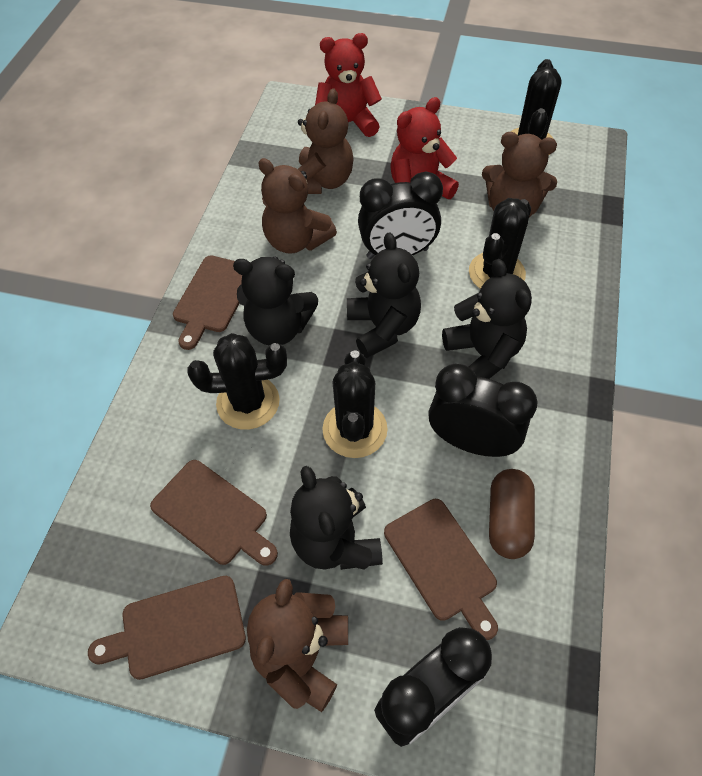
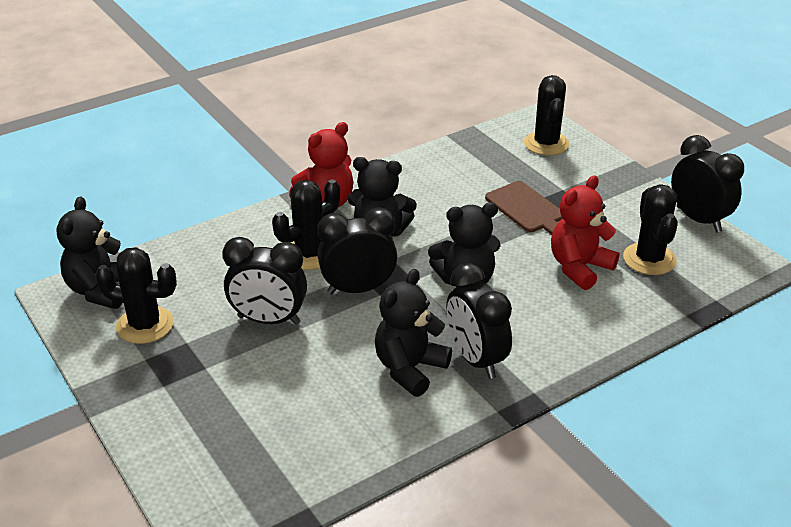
black clock: [358,171,443,259] [374,627,492,747] [428,364,538,457] = 3 -> [222,237,307,325] [317,207,397,294] [446,263,512,379] [671,135,744,232] = 4
brown capsule: [489,469,535,559] = 1 -> none = 0
brown cutting board: [88,576,246,680] [150,460,278,566] [173,255,242,350] [384,499,498,640] = 4 -> [485,181,562,235] = 1
brown teddy bear: [247,579,348,712] [258,158,337,254] [298,88,354,194] [482,132,557,217] = 4 -> none = 0

